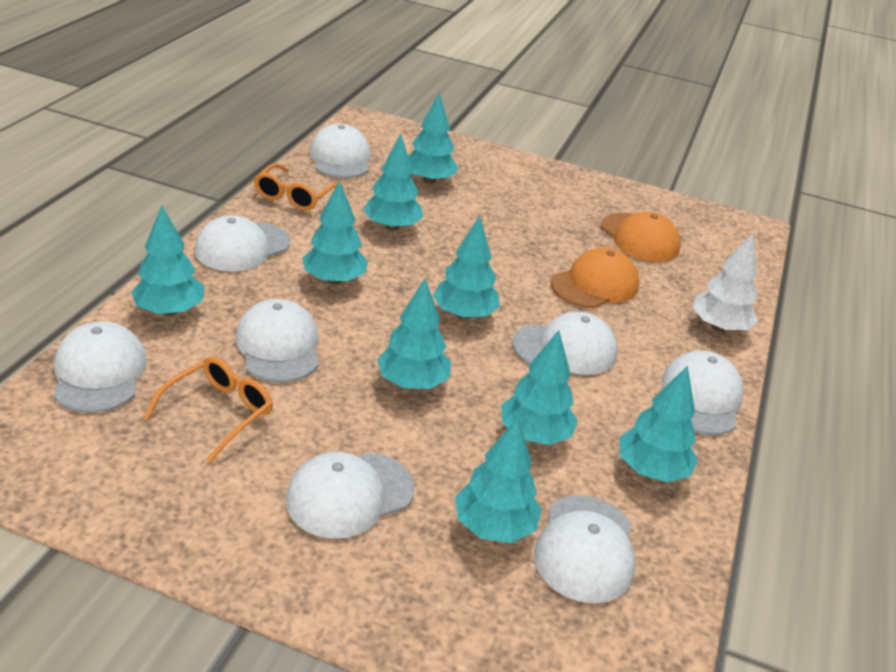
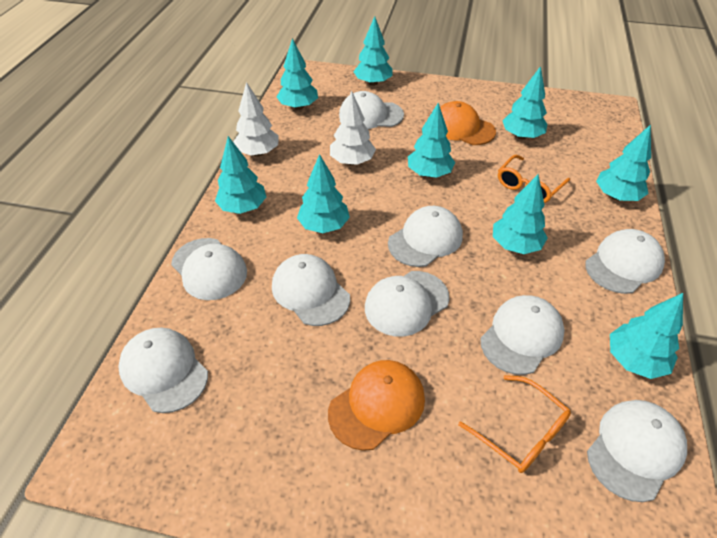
white cap: [54,321,147,413] [194,215,290,271] [235,299,319,382] [286,452,414,539] [309,124,371,178] [513,312,618,375] [534,495,635,603] [661,351,744,435] = 8 -> [118,328,208,413] [171,238,247,300] [272,254,350,326] [339,91,404,129] [365,271,449,337] [388,206,463,267] [481,295,565,375] [585,229,665,294] [587,400,687,502] = 9
white tree: [692,233,758,332] = 1 -> [233,82,279,156] [330,91,376,165] = 2

